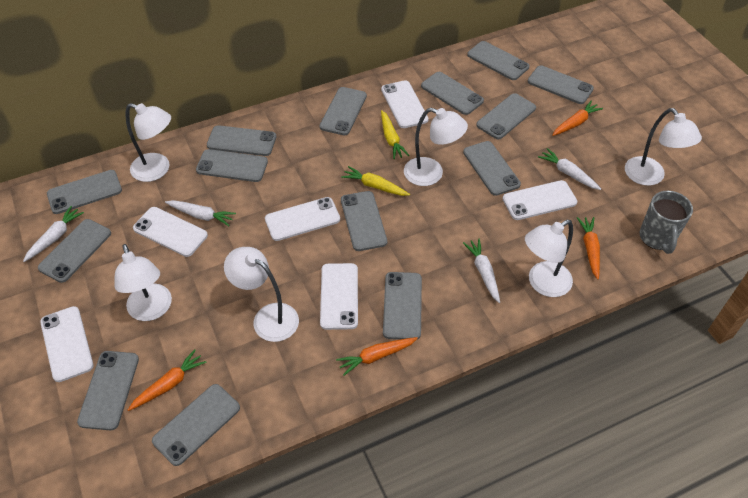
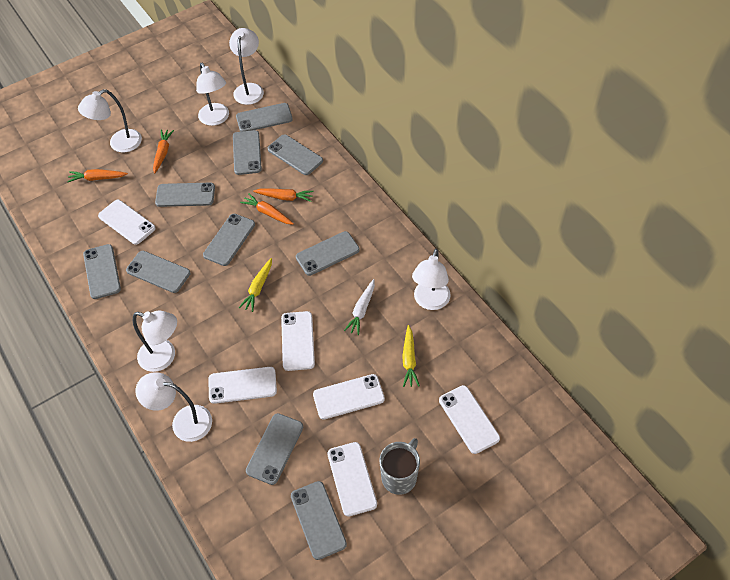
grey phone: [38,219,111,283] [47,170,122,214] [77,351,139,430] [152,384,240,466] [196,149,268,182] [207,125,276,156] [320,87,367,135] [341,191,387,251] [383,272,422,339] [421,72,484,115] [463,141,521,196] [467,41,529,80] [476,93,536,139] [528,66,594,104] = 14 -> [83,244,121,299] [126,251,190,293] [155,182,215,207] [203,214,255,266] [233,130,262,175] [236,103,293,132] [246,413,303,485] [268,134,323,175] [291,481,347,560] [296,231,360,276] = 10
white carrot: [23,206,84,262] [165,200,236,226] [463,239,500,303] [538,148,601,190] = 4 -> [344,279,375,335] = 1

